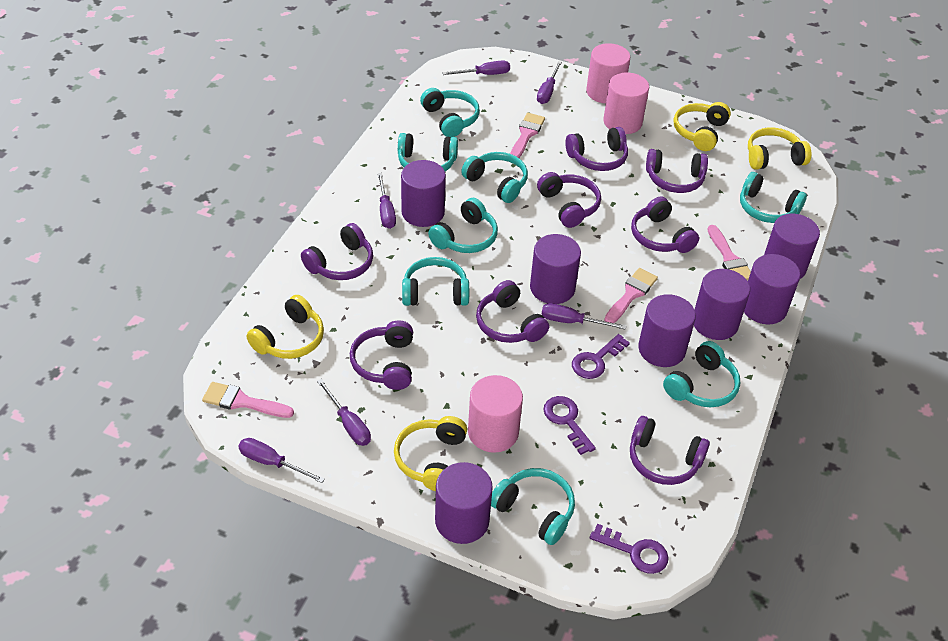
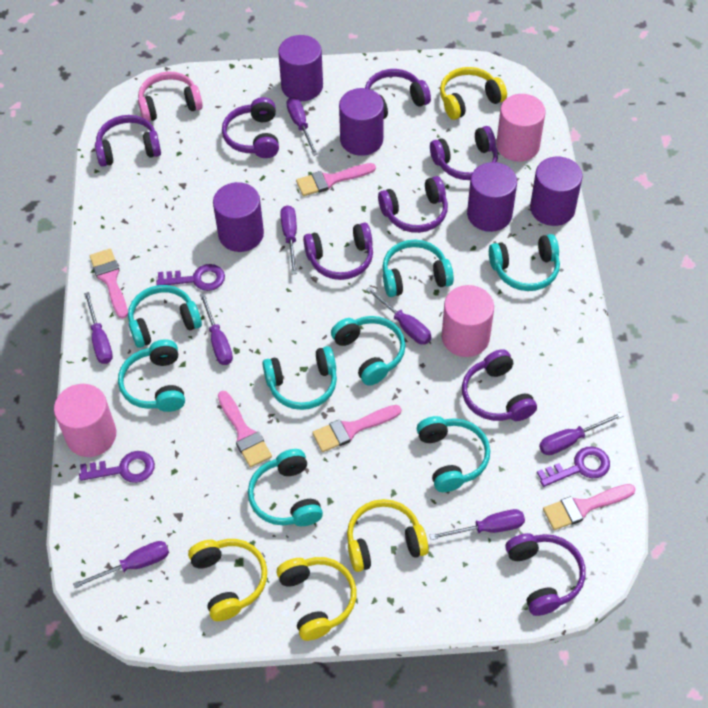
pink brush: [202,382,294,418] [510,113,545,158] [604,268,658,323] [707,225,751,281] = 4 -> [90,249,128,319] [218,391,272,467] [296,163,376,196] [312,405,401,452] [543,484,635,530] = 5
pink headphones: none = 0 -> [138,72,203,122] = 1
purple cylinder: [401,160,446,227] [435,462,493,544] [530,234,581,304] [638,294,696,367] [694,269,750,340] [744,254,800,324] [764,214,820,279] = 7 -> [213,182,264,252] [278,35,323,101] [339,88,384,156] [467,162,517,232] [530,157,583,226] = 5
purple screwdriver: [238,438,325,483] [317,379,371,446] [377,173,396,229] [442,61,510,75] [537,61,562,104] [541,303,627,330] = 6 -> [73,541,169,588] [84,292,113,364] [200,293,233,365] [280,205,297,274] [287,97,318,156] [366,287,431,344] [429,509,525,540] [539,412,623,455] = 8

